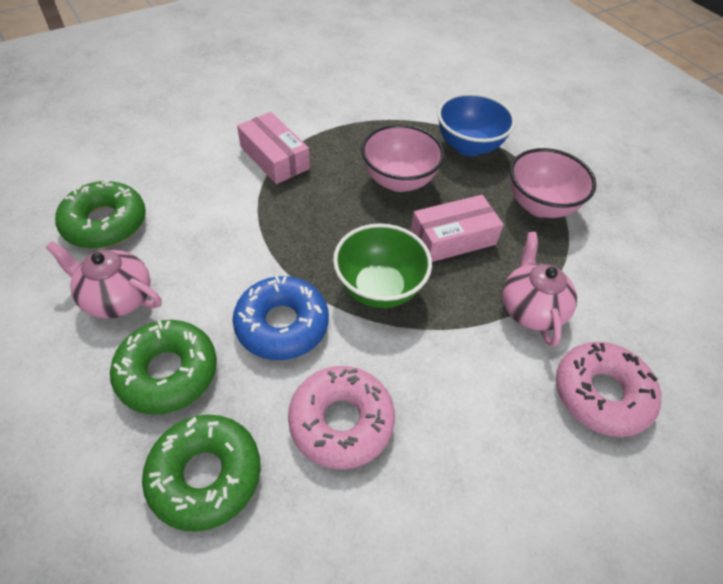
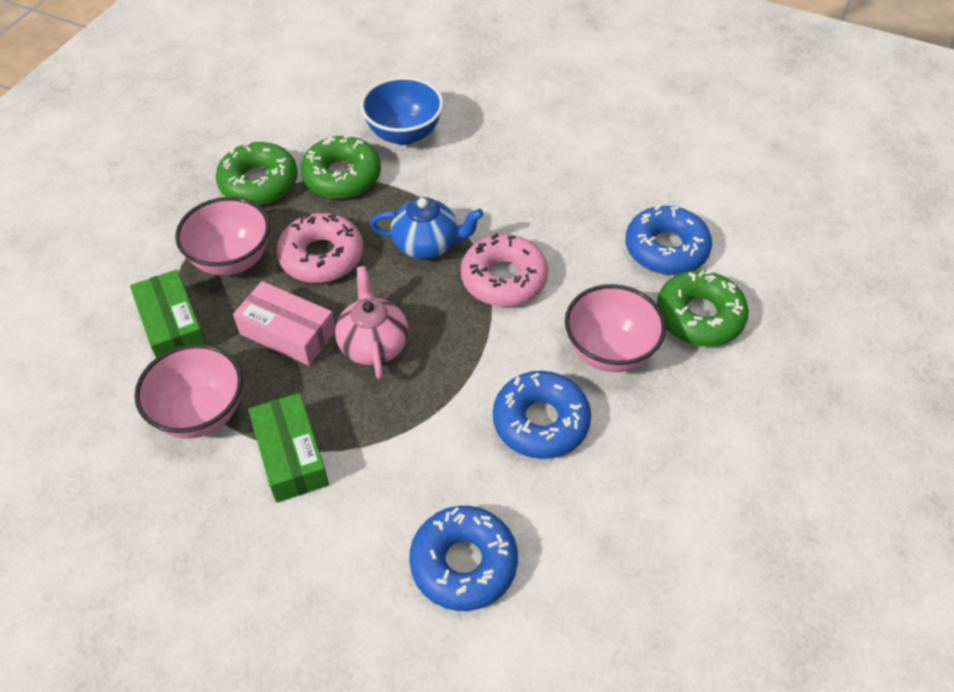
blue donut: [233,276,329,360] = 1 -> [409,506,518,611] [493,371,591,459] [626,205,712,275] = 3
blue teapot: none = 0 -> [370,197,483,259] = 1
green bowl: [333,223,432,308] = 1 -> none = 0
green box: none = 0 -> [130,270,206,358] [248,393,329,503] = 2
pink bowl: [361,124,445,192] [510,148,596,218] = 2 -> [135,344,243,439] [175,197,270,275] [565,284,666,372] = 3
pink box: [237,112,310,184] [410,195,504,262] = 2 -> [233,281,335,366] = 1
pink teapot: [46,241,162,319] [502,232,577,347] = 2 -> [335,266,408,379] = 1

